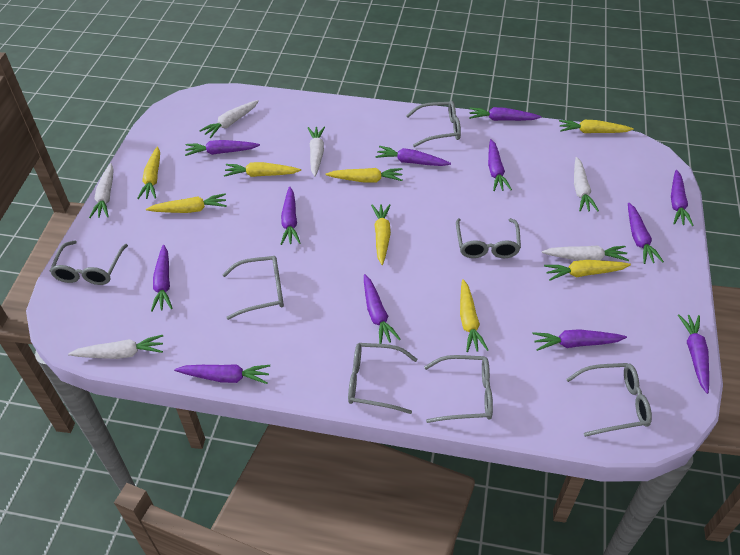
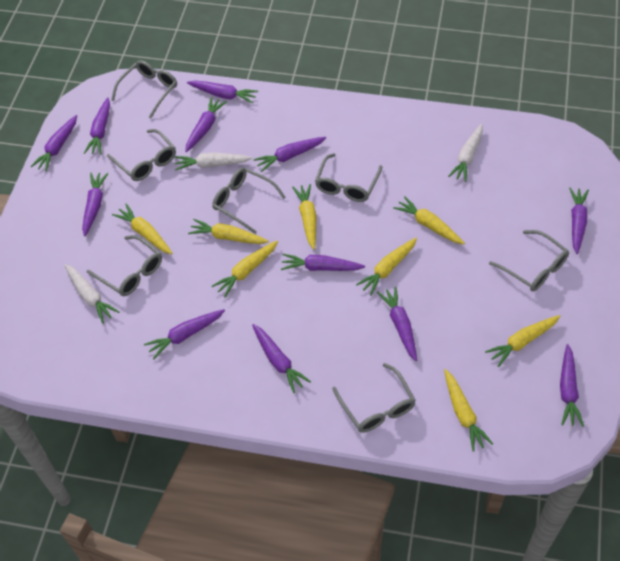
white carrot: [68,335,163,359] [89,163,114,218] [199,100,259,138] [308,127,325,177] [542,245,629,261] [574,157,599,212] = 6 -> [65,264,119,324] [175,152,252,171] [448,124,483,182] = 3

